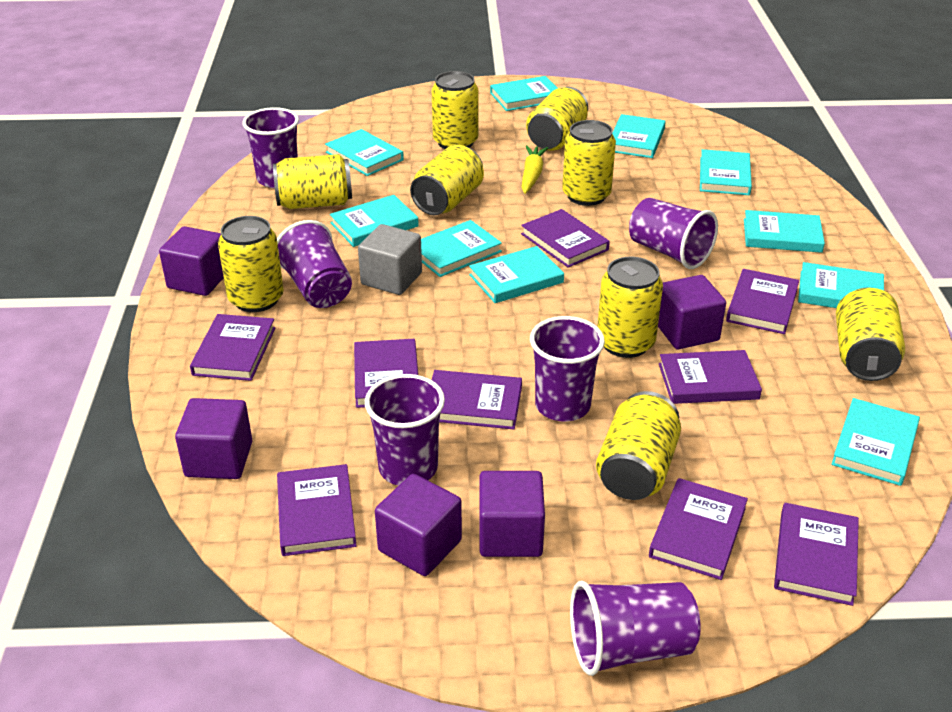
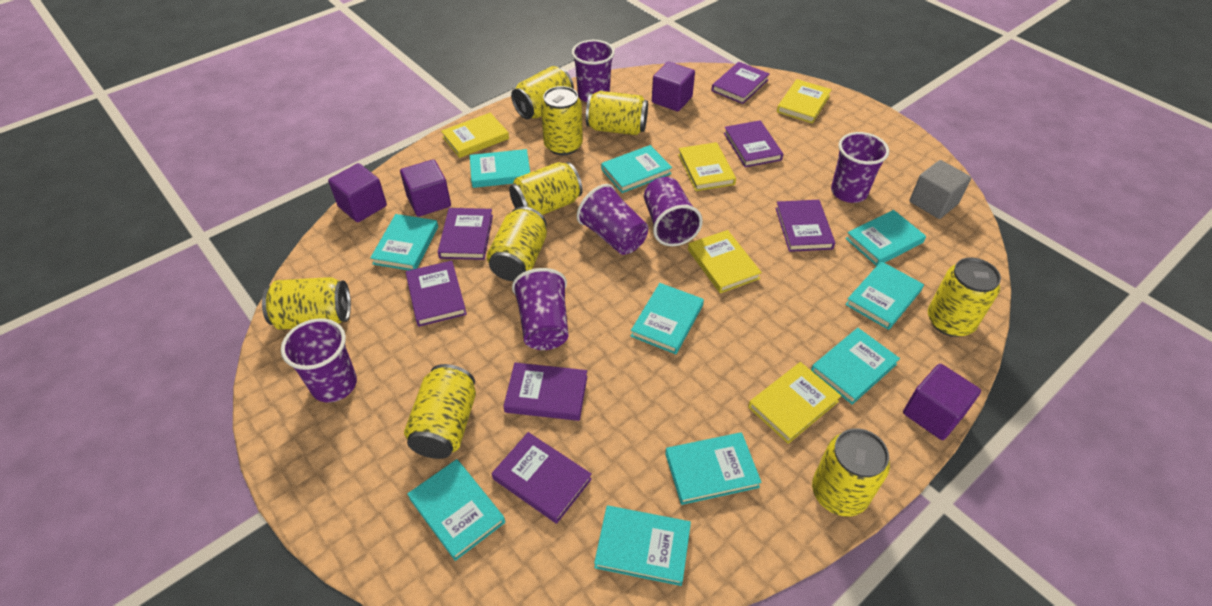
purple book: [190,314,275,381] [277,464,356,556] [354,339,418,408] [432,370,522,429] [521,209,610,268] [649,478,748,580] [659,350,762,404] [726,269,799,334] [774,503,859,606] = 9 -> [406,261,467,327] [438,208,493,260] [492,432,592,524] [503,363,587,421] [711,62,770,104] [724,120,783,167] [775,200,835,252] = 7
purple cube: [159,226,224,296] [175,398,252,479] [375,474,462,576] [479,471,545,557] [658,275,726,349] = 5 -> [328,163,387,222] [400,159,451,217] [652,62,695,111] [903,364,981,440] = 4
yellow book: none = 0 -> [441,113,509,158] [678,142,736,191] [688,230,762,293] [748,362,841,444] [777,79,832,123] = 5
yellow carrot: [522,145,548,194] = 1 -> none = 0

